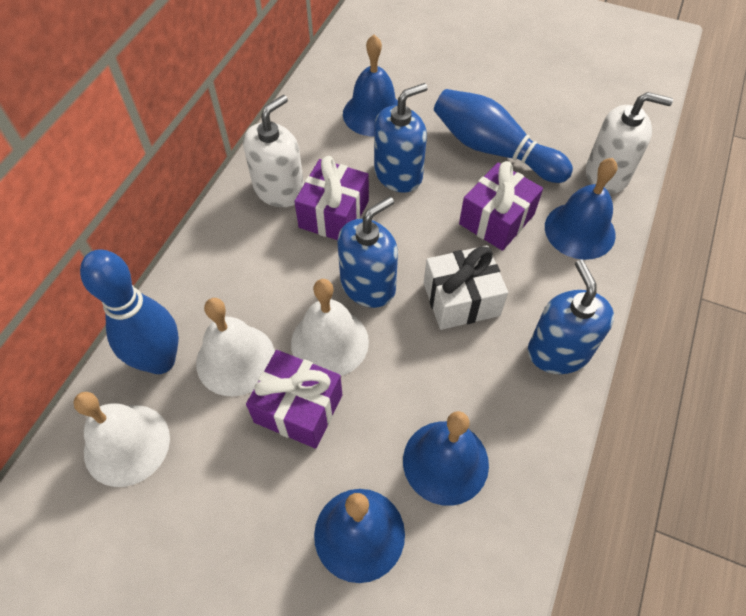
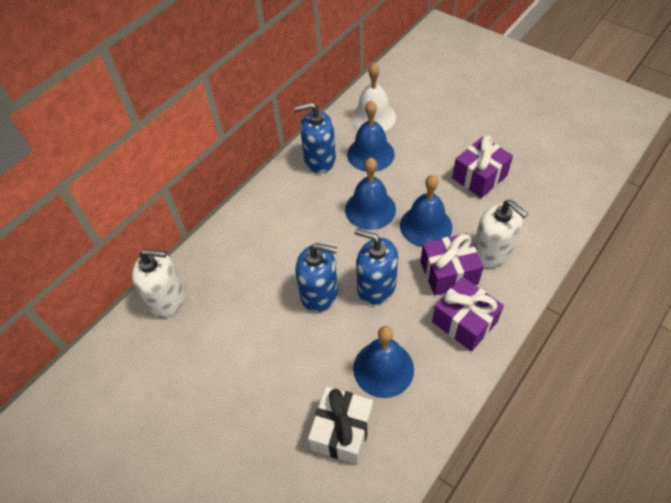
blue bowling pin: [80,249,179,374] [434,89,573,183] = 2 -> none = 0
white bell: [73,392,170,487] [196,298,275,396] [291,279,369,376] = 3 -> [351,63,396,132] = 1

